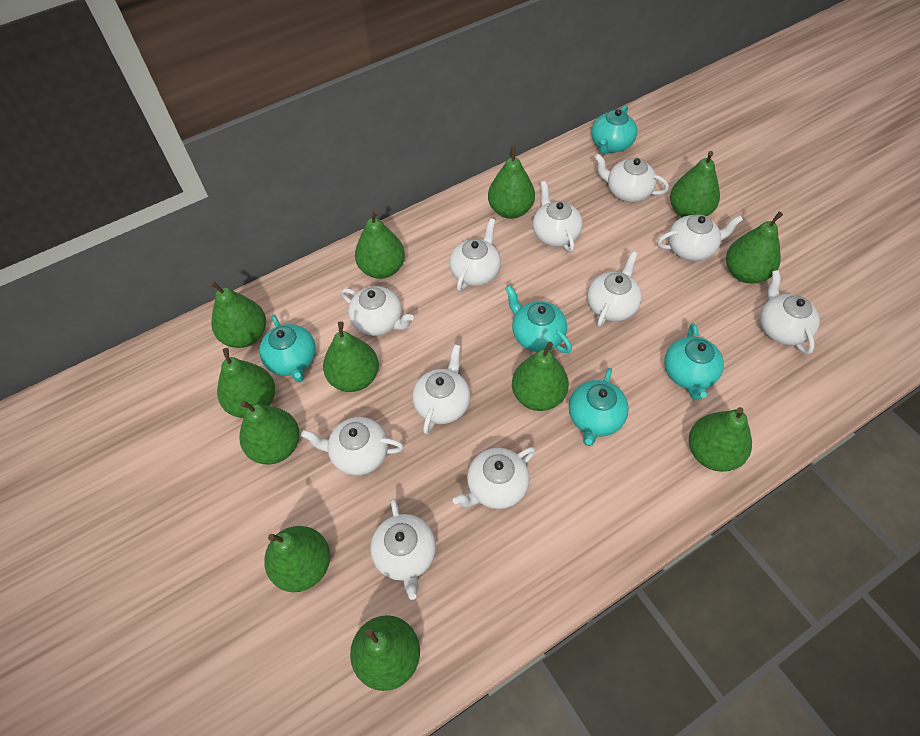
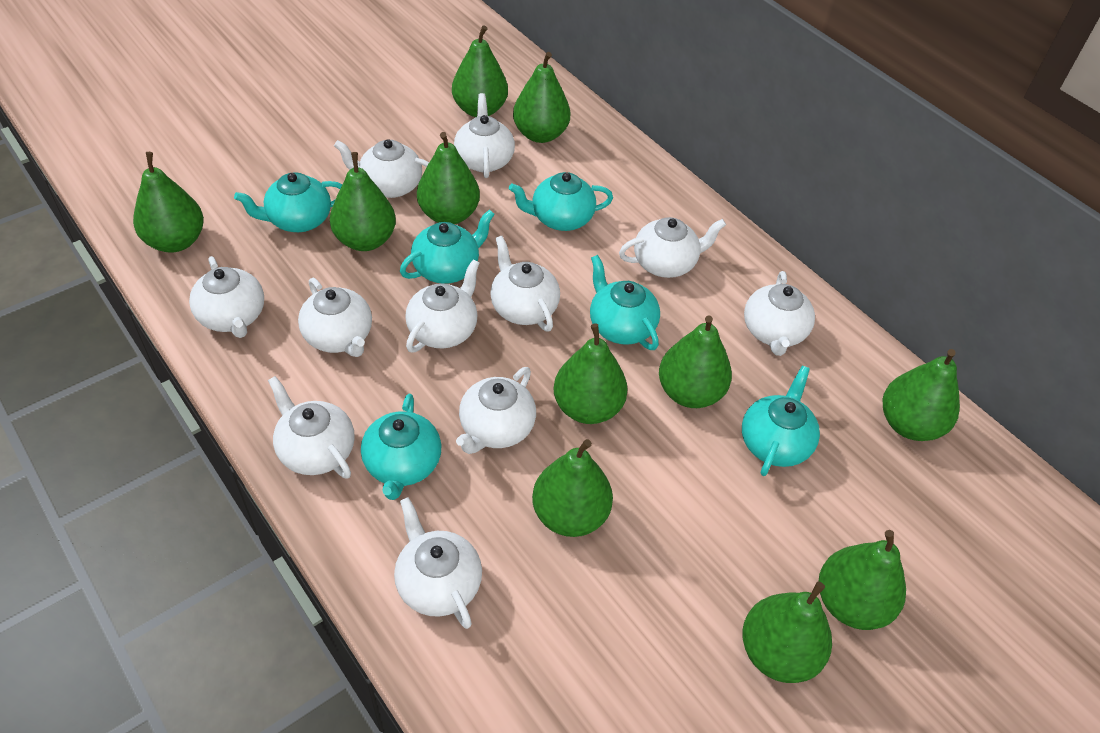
green pear: [210,281,266,348] [217,348,275,418] [239,401,300,465] [264,526,330,592] [323,321,379,392] [350,615,420,691] [355,210,405,279] [488,146,535,219] [512,342,569,411] [670,151,720,217] [689,407,752,472] [726,212,783,284] = 12 -> [133,152,204,253] [330,152,396,251] [417,132,480,224] [452,26,508,117] [513,52,571,143] [532,439,613,537] [554,323,628,424] [659,316,732,408] [742,582,832,683] [819,530,906,630] [883,349,960,441] = 11
turquoise teapot: [259,315,316,382] [505,285,572,353] [569,368,629,446] [591,105,637,155] [664,323,724,400] = 5 -> [234,172,342,232] [361,394,441,500] [400,210,495,284] [509,172,613,231] [590,255,660,350] [742,366,820,476] = 6

